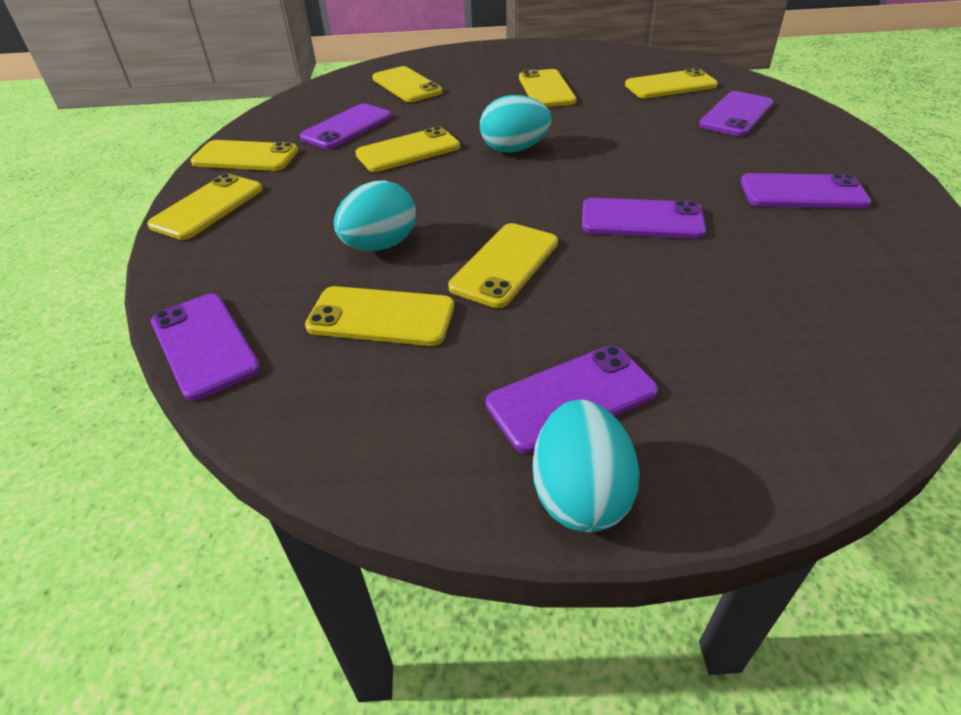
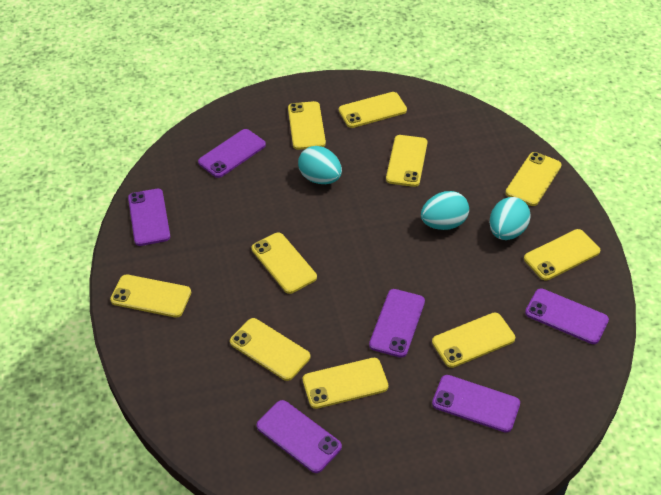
yellow phone: [147,173,263,240] [191,140,298,171] [305,286,454,346] [355,126,460,172] [372,66,443,102] [448,223,558,308] [519,69,577,107] [625,68,718,98] = 8 -> [110,274,191,318] [230,318,310,381] [251,233,317,294] [288,101,326,150] [303,358,388,409] [339,92,407,128] [386,135,427,187] [432,312,515,368] [505,152,562,206] [524,229,601,281] = 10

